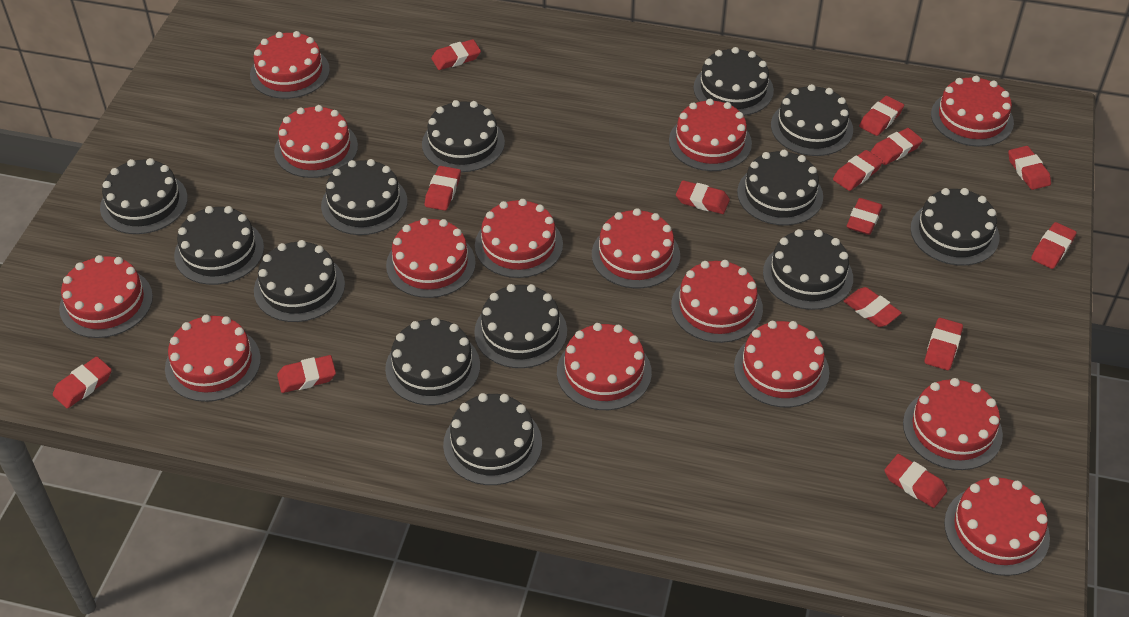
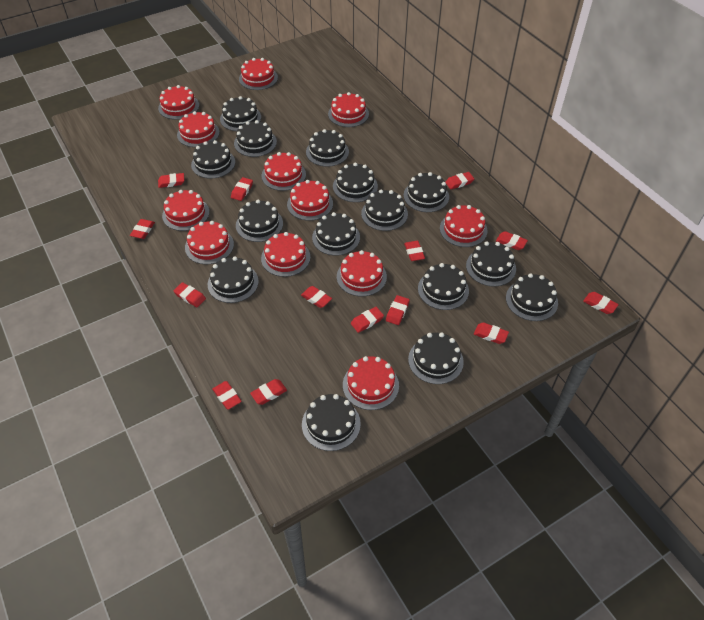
black cake: [100,158,188,234] [174,206,264,285] [254,240,345,322] [321,159,407,235] [385,318,480,405] [422,100,505,172] [443,393,542,485] [474,284,567,368] [693,47,774,116] [737,150,823,225] [763,229,853,310] [771,84,853,156] [910,188,999,265] = 13 -> [191,140,235,178] [208,256,259,303] [220,96,261,131] [234,120,277,157] [236,200,283,242] [302,394,361,451] [306,129,349,167] [312,212,360,256] [333,163,378,202] [361,190,408,231] [404,172,449,212] [408,332,464,384] [418,263,469,310] [466,242,516,286] [506,273,558,321] = 15
red cake: [59,255,153,338] [165,315,261,402] [250,31,330,99] [274,105,358,178] [386,218,476,298] [475,199,563,278] [557,323,652,410] [592,208,680,288] [669,99,752,171] [671,260,763,343] [734,321,829,407] [903,378,1003,470] [931,76,1014,147] [944,476,1050,576] = 14 -> [158,85,199,120] [162,190,209,231] [177,111,219,147] [185,221,234,264] [239,58,278,90] [261,232,310,277] [262,152,306,191] [287,180,333,221] [328,92,369,127] [337,250,387,296] [343,356,399,410] [440,205,488,247] = 12

